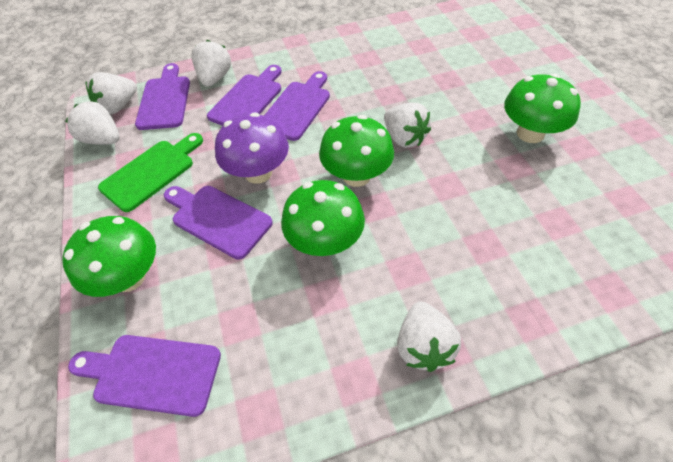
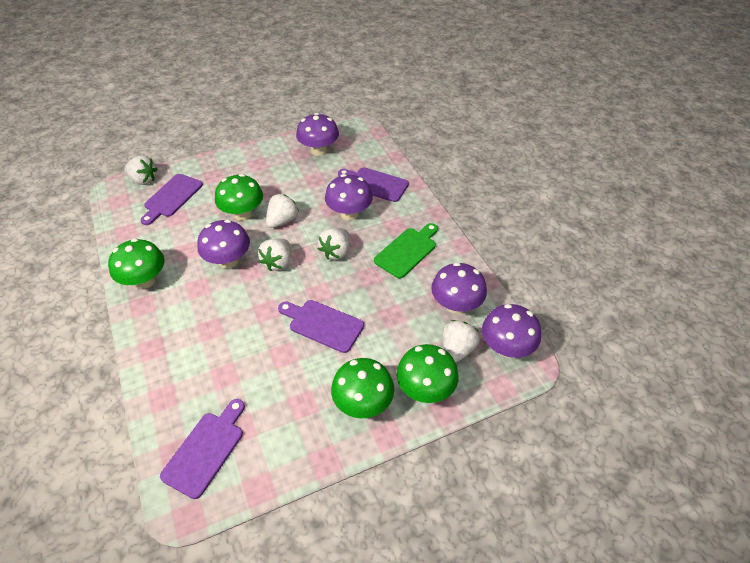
purple cutting board: [68,335,221,417] [135,63,190,130] [164,186,273,259] [207,65,282,126] [264,71,330,141] = 5 -> [140,174,203,225] [160,399,245,499] [278,300,364,353] [338,167,409,202] = 4
purple mushroom: [215,112,289,184] = 1 -> [197,219,250,268] [296,113,339,156] [325,174,373,220] [431,262,487,314] [482,304,541,358] = 5

